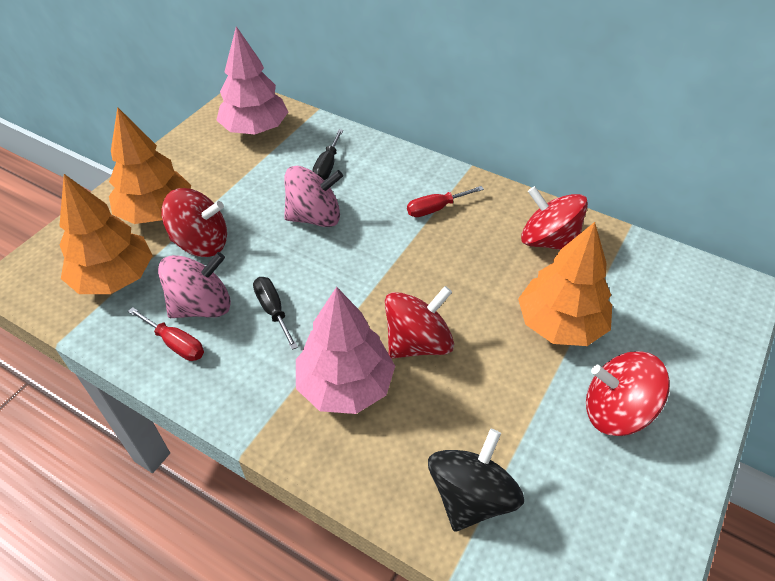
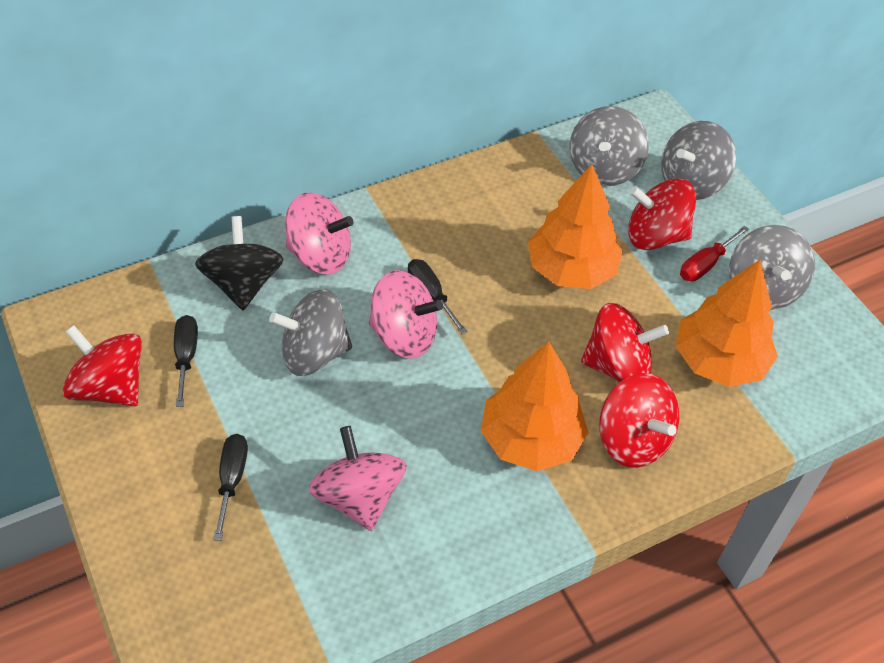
black screwdriver: [253,277,298,350] [312,129,343,180] = 2 -> [174,315,198,407] [213,434,248,541] [408,259,468,334] = 3
grey spinning top: none = 0 -> [269,289,352,376] [570,106,649,186] [661,121,736,200] [729,225,815,310] = 4
pink spinning top: [158,252,231,318] [284,166,343,227] = 2 -> [285,193,354,275] [309,426,407,531] [369,270,443,359] = 3
pink tree: [216,26,288,134] [296,287,395,414] = 2 -> none = 0
red screwdriver: [128,307,204,361] [407,186,484,217] = 2 -> [680,226,749,281] = 1

